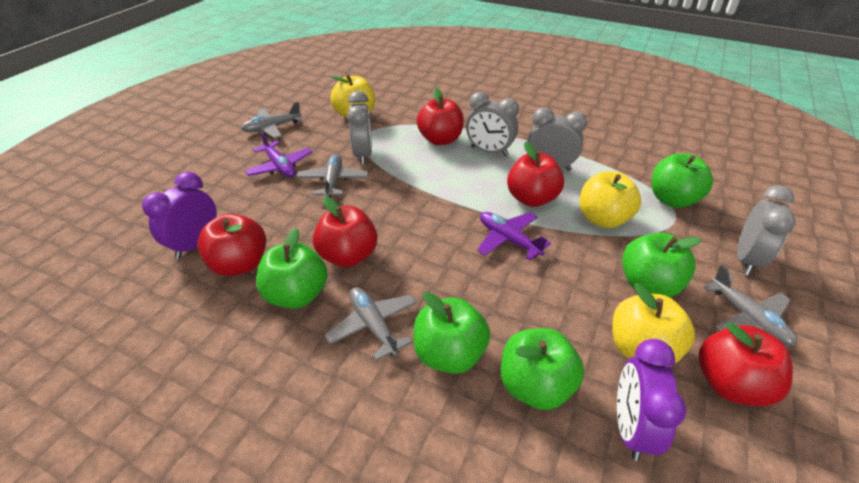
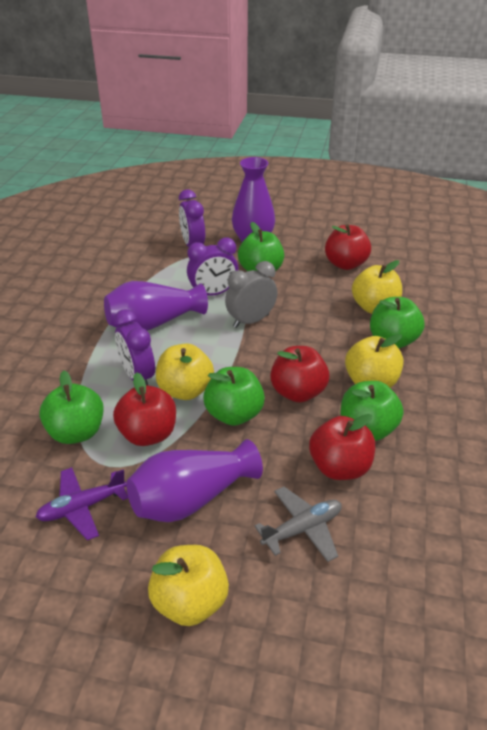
grey clock: [347,91,372,165] [466,92,519,156] [527,107,587,171] [737,185,796,275] = 4 -> [225,261,278,328] = 1
grey plane: [241,101,302,139] [296,154,369,198] [325,287,417,361] [703,265,797,346] = 4 -> [255,487,342,562] = 1
purple clock: [142,172,217,259] [617,339,687,461] = 2 -> [114,309,155,385] [179,189,205,247] [187,237,239,296] = 3
purple plane: [245,131,312,177] [477,212,551,260] = 2 -> [36,467,128,540] = 1
purple vase: none = 0 -> [104,281,208,331] [126,439,263,522] [232,157,275,242] = 3
red apple: [197,213,266,276] [313,196,377,267] [417,88,464,145] [507,141,564,207] [699,322,793,407] = 5 -> [113,372,176,446] [270,346,329,403] [309,414,375,480] [325,224,371,270] = 4
yellow apple: [331,74,375,118] [580,171,641,228] [613,283,695,367] = 3 -> [148,545,229,626] [156,343,214,400] [345,334,403,388] [352,260,402,314] = 4

